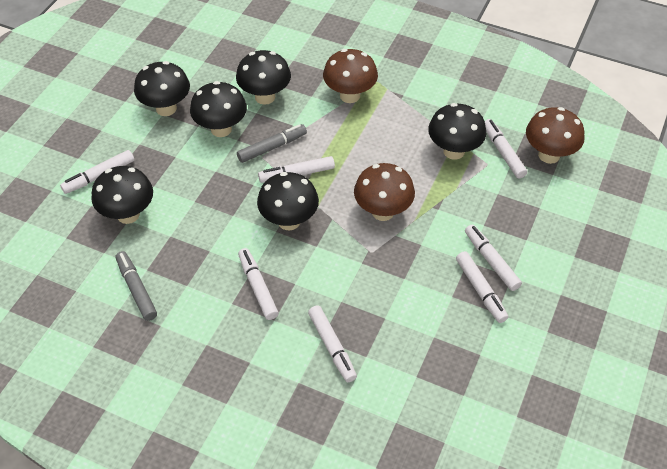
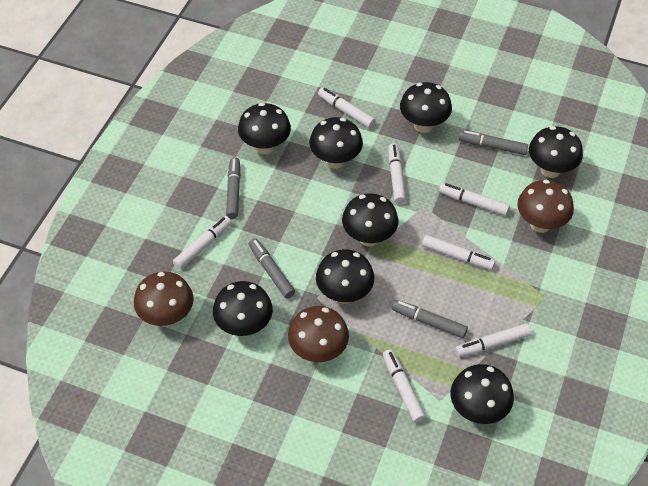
black mushroom: [91,166,153,224] [134,61,190,116] [190,81,247,137] [236,50,291,105] [257,172,319,230] [428,103,486,160] = 6 -> [213,281,273,336] [238,103,291,154] [309,117,363,169] [316,249,374,304] [342,193,398,246] [400,82,452,133] [450,364,514,424] [529,126,583,178] = 8
grey marker: [116,251,157,321] [237,124,307,163] = 2 -> [226,157,241,219] [249,238,295,299] [392,300,468,338] [458,130,528,155] = 4

